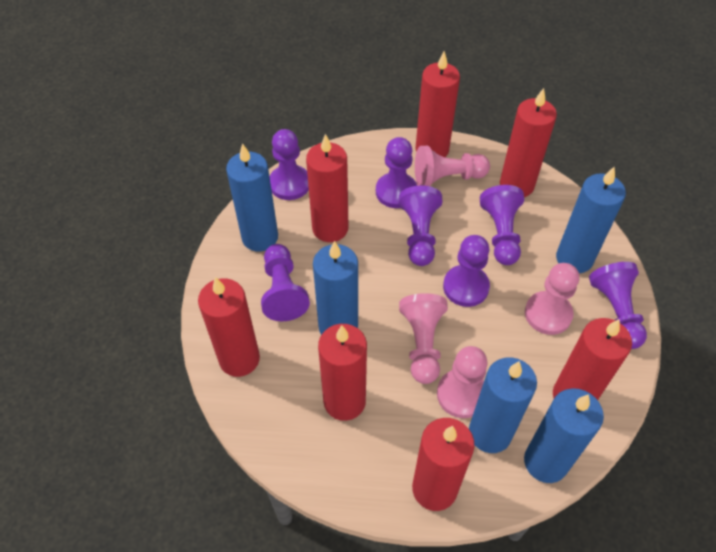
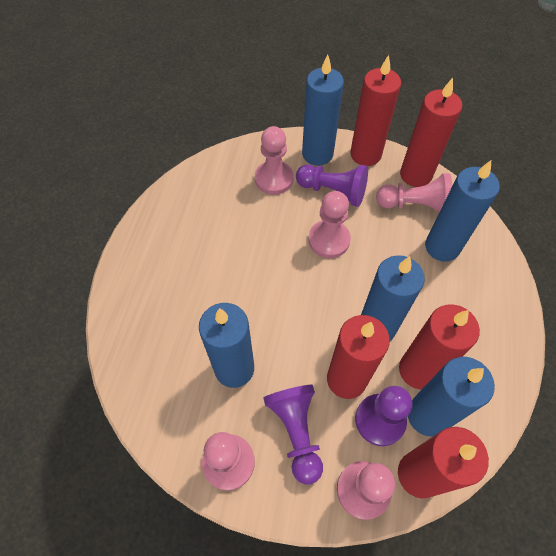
pink pawn: [399,293,448,384] [415,146,490,186] [437,346,488,418] [525,263,579,335] = 4 -> [202,432,255,491] [255,126,293,195] [308,191,351,258] [337,461,395,520] [376,173,452,212] = 5
purple pawn: [261,244,310,321] [270,129,309,200] [376,137,417,208] [399,186,442,266] [443,235,490,307] [480,185,524,265] [589,262,647,349] = 7 -> [263,385,323,485] [296,164,368,207] [355,386,413,446] = 3
red candle: [198,277,260,377] [306,134,348,242] [318,324,367,421] [412,418,474,511] [416,51,460,157] [500,88,557,197] [553,318,632,400] = 7 -> [327,315,390,399] [350,55,401,166] [398,427,489,498] [399,305,480,389] [400,78,462,187] = 5

